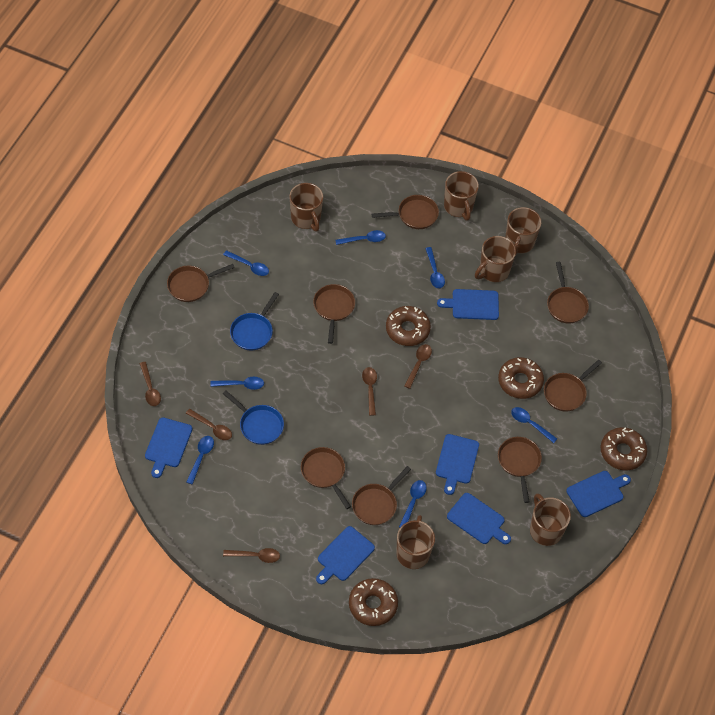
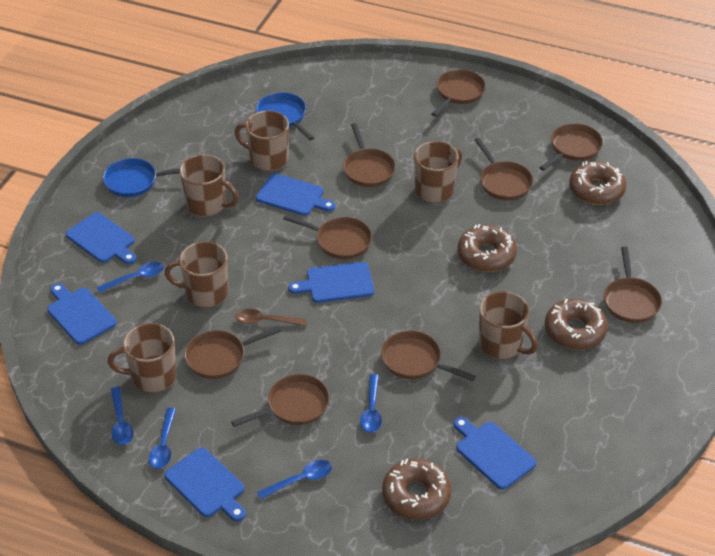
blue spoon: [186,436,214,485] [210,377,264,390] [223,250,269,276] [335,230,386,245] [399,480,427,527] [425,247,445,288] [511,407,557,443] = 7 -> [97,262,164,293] [111,387,134,445] [149,408,176,469] [257,460,332,499] [360,374,382,433] = 5
brown pan: [167,264,235,302] [301,447,351,509] [313,284,355,344] [352,466,411,525] [371,195,439,229] [498,437,542,503] [544,360,602,412] [547,262,589,324] = 8 -> [184,326,281,379] [231,374,330,427] [283,215,372,259] [343,123,396,187] [381,330,476,381] [431,69,486,117] [475,138,533,200] [539,123,603,171] [604,246,662,323] = 9
brown spoon: [140,362,161,406] [186,409,232,440] [223,548,280,563] [362,367,377,416] [404,344,432,389] = 5 -> [235,309,308,326] = 1

